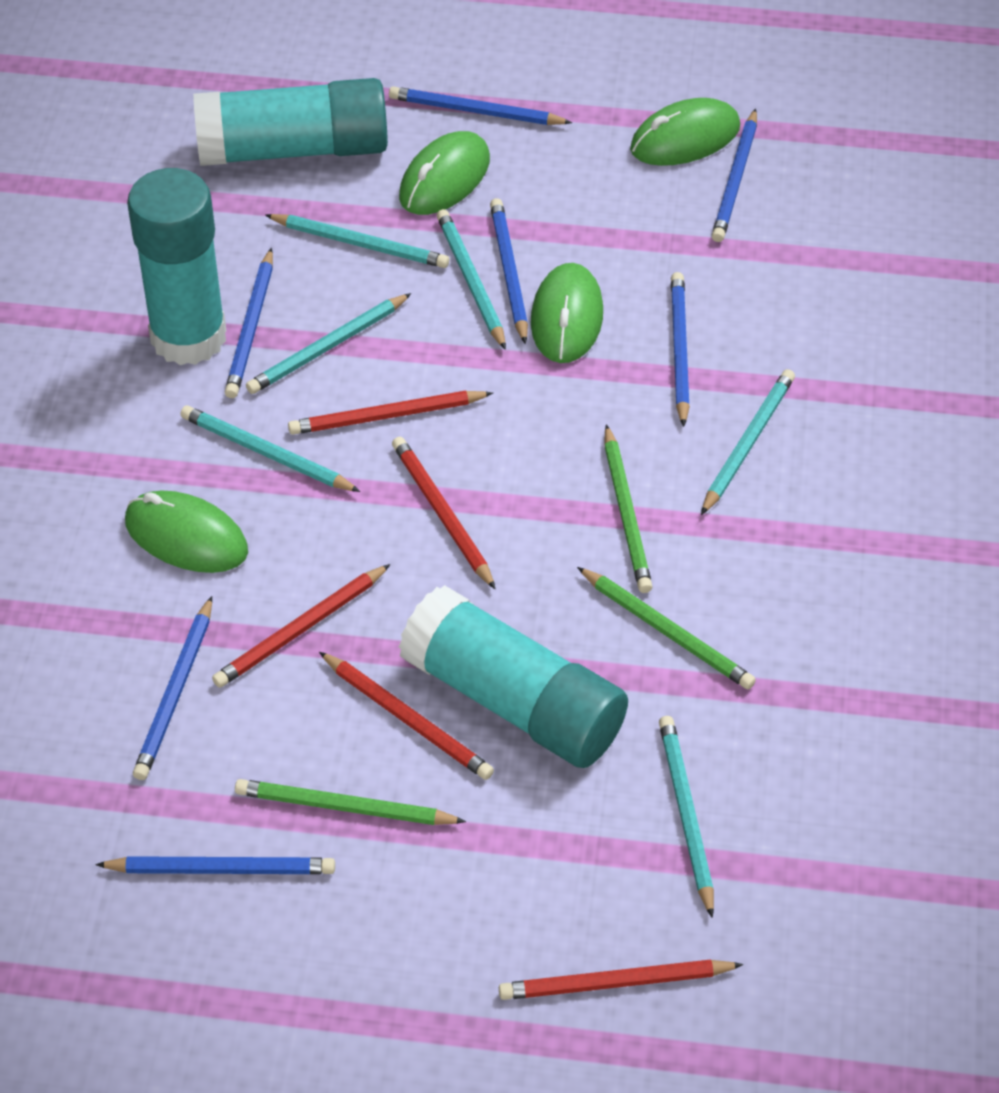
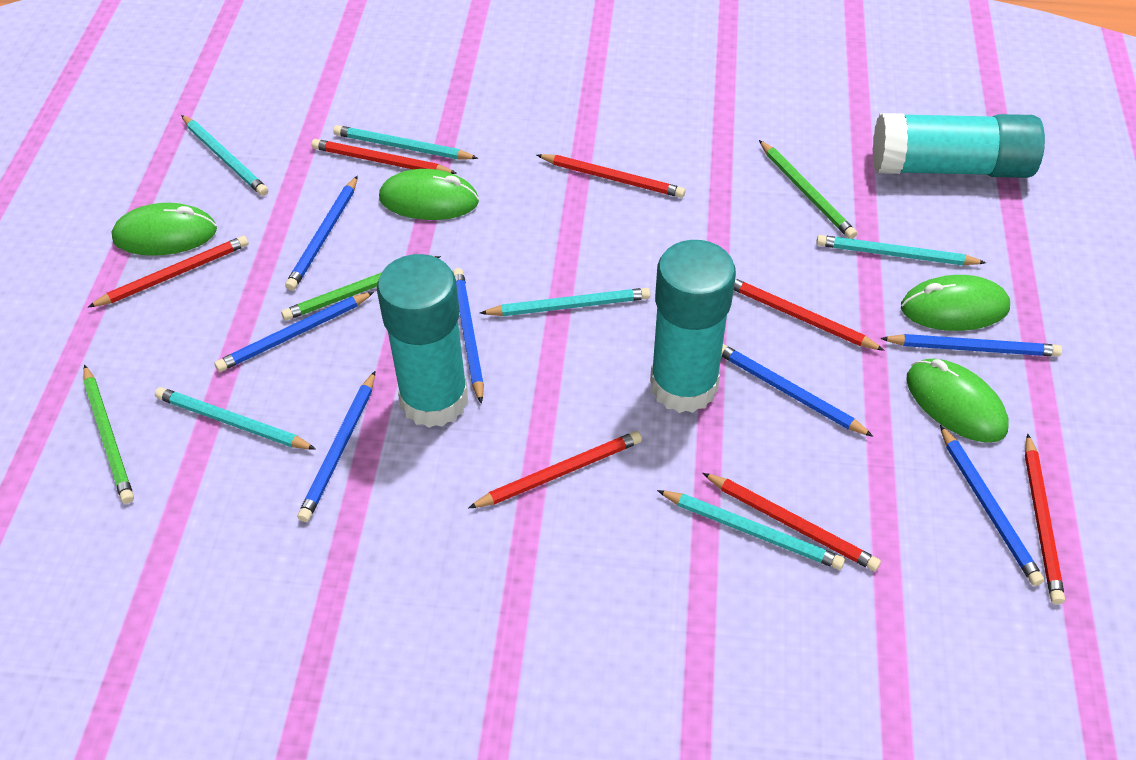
red pencil: [212,564,391,688] [288,391,493,435] [319,652,494,780] [392,437,495,589] [499,959,744,1000] = 5 -> [88,236,249,307] [311,139,457,174] [468,431,642,508] [537,154,685,198] [703,473,881,571] [734,279,885,351] [1025,433,1065,604] = 7

